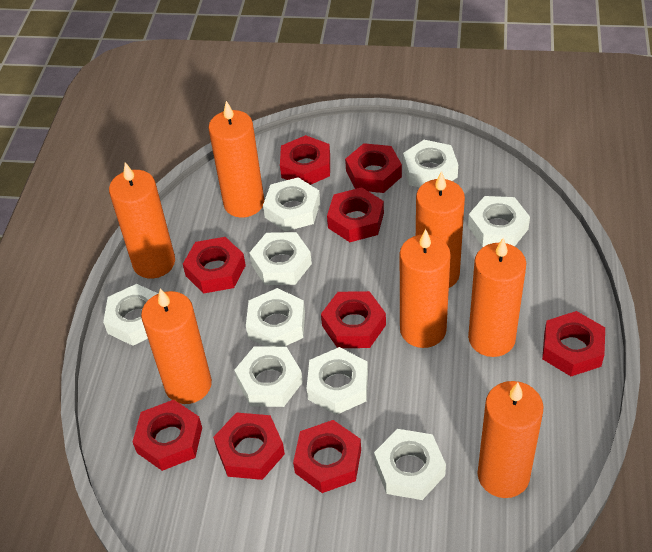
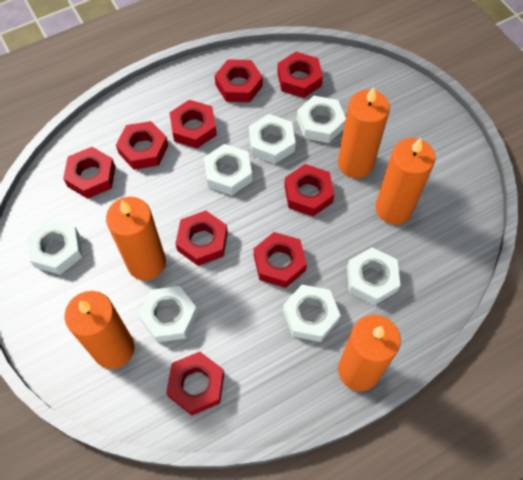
orange candle: [109,162,175,279] [141,288,212,404] [208,101,264,218] [400,229,451,348] [416,171,465,288] [468,238,526,357] [478,381,544,498] = 7 -> [64,291,134,369] [106,197,166,280] [338,87,390,178] [338,315,401,391] [375,138,436,225] = 5
white nut: [103,284,158,346] [234,346,303,407] [246,288,305,347] [249,232,312,285] [263,177,320,232] [307,347,368,415] [374,429,446,500] [403,140,458,187] [468,196,530,247] = 9 -> [27,220,82,275] [138,286,198,342] [204,144,252,195] [249,114,296,164] [283,285,341,342] [297,96,346,143] [347,247,400,305] = 7

